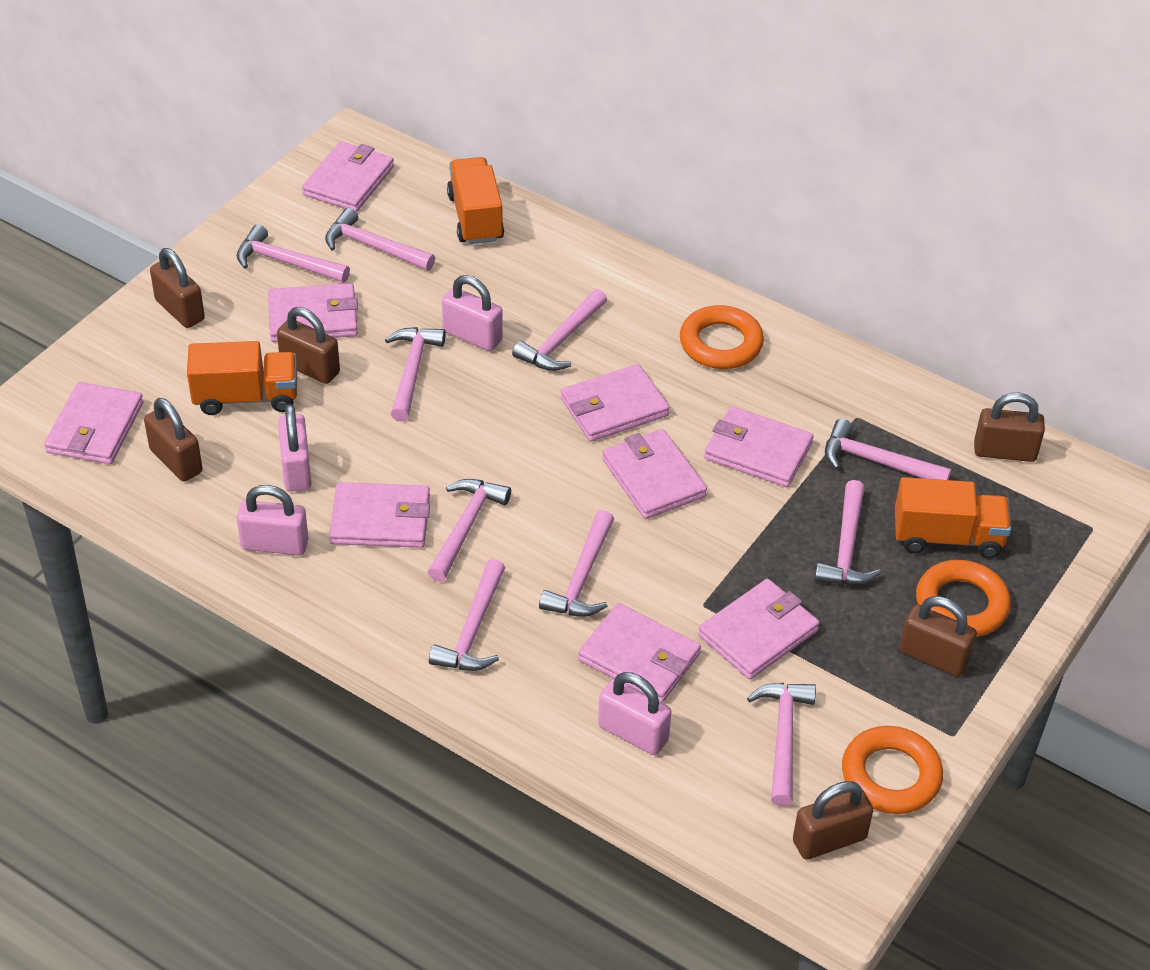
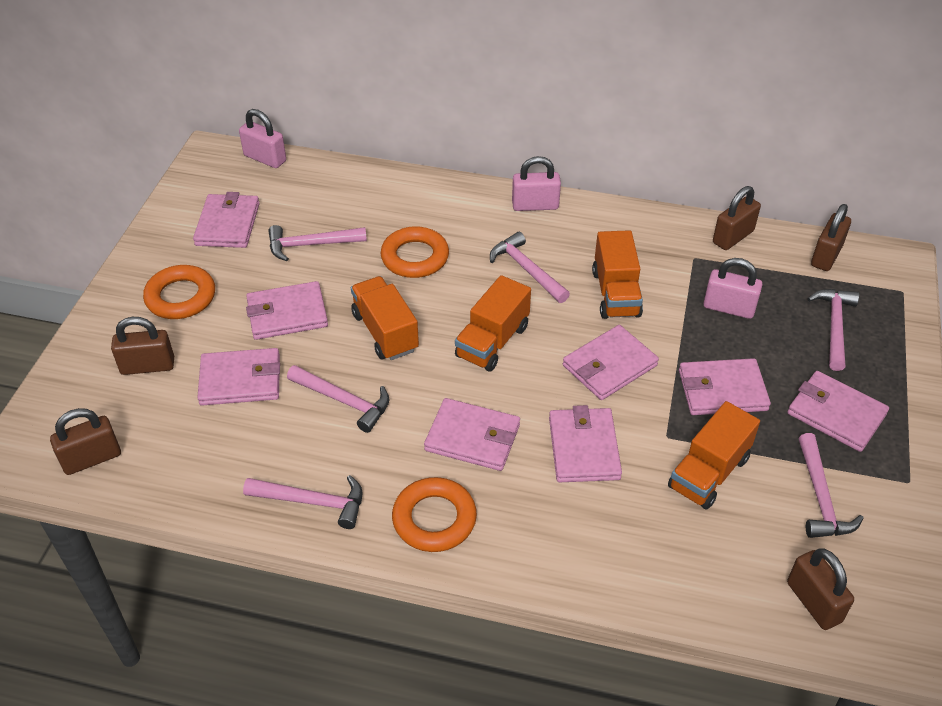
brown padlock: [144,398,203,482] [150,248,205,328] [277,307,340,384] [793,781,873,860] [899,596,977,676] [974,393,1045,462] = 6 -> [50,408,121,475] [111,317,174,375] [713,186,761,250] [787,548,854,630] [811,204,851,271] = 5
orange truck: [187,341,297,415] [447,157,504,244] [895,477,1011,558] = 3 -> [351,276,419,360] [455,275,531,372] [592,230,643,319] [668,401,760,509] = 4
pink hammer: [237,224,350,283] [325,208,435,271] [385,327,445,421] [427,479,511,582] [429,559,505,671] [512,289,607,371] [539,510,614,617] [747,683,816,807] [815,480,881,585] [825,418,951,480] = 10 -> [243,475,362,529] [269,225,367,261] [287,365,389,433] [490,232,570,303] [799,433,864,538] [807,289,859,371] = 6
pink padlock: [236,485,309,556] [278,404,311,492] [442,275,503,351] [598,672,672,755] = 4 -> [239,109,286,168] [512,156,561,211] [704,258,762,319] = 3
pink wallet: [44,382,143,464] [268,283,358,342] [302,141,394,212] [329,482,430,548] [561,364,670,442] [578,603,701,703] [602,429,707,519] [698,579,820,679] [704,406,814,487] = 9 -> [193,192,260,248] [197,348,280,406] [246,281,328,340] [424,398,520,471] [549,405,622,482] [563,325,659,400] [679,358,771,415] [787,371,889,452] = 8

